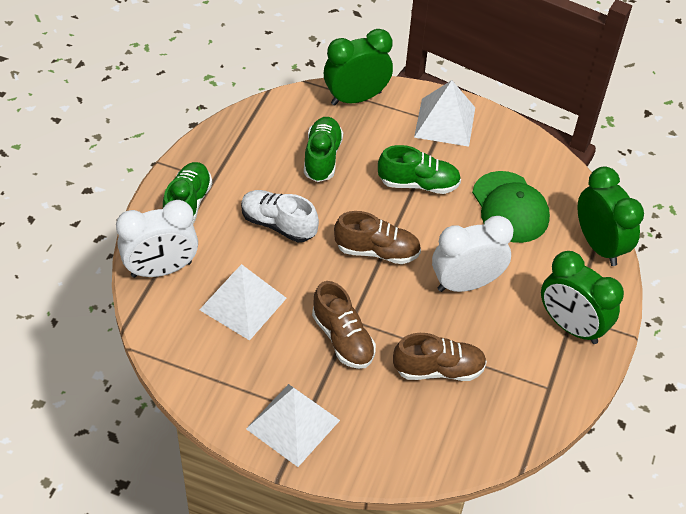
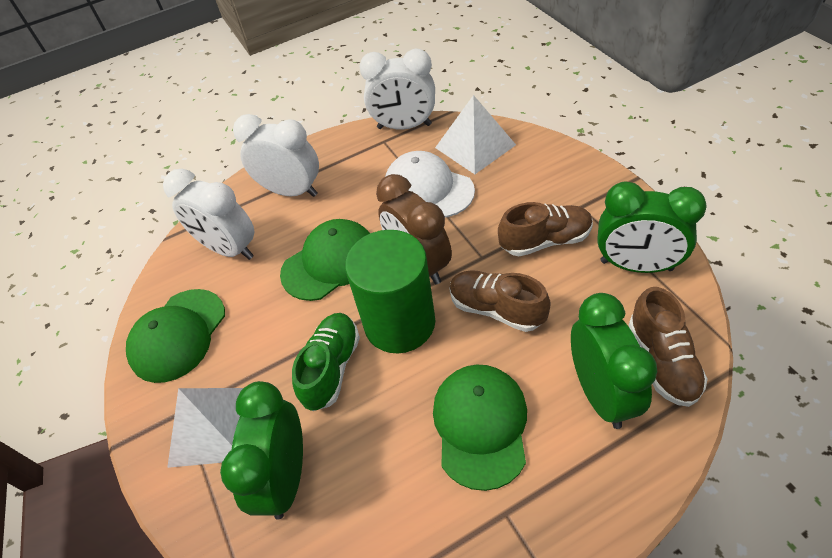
brown clock: none = 0 -> [376,174,452,284] = 1
green cap: [472,171,550,243] = 1 -> [126,289,225,383] [280,219,370,301] [433,365,527,491] = 3
green cylinder: none = 0 -> [345,230,435,353] = 1
green shoe: [163,162,212,224] [304,117,343,182] [378,145,461,194] = 3 -> [292,313,360,411] = 1
white cap: none = 0 -> [385,151,475,217] = 1
white clock: [116,200,198,278] [432,216,514,292] = 2 -> [163,169,255,260] [233,114,319,197] [360,49,435,130] = 3
white pyramid: [199,264,287,341] [246,384,340,467] [414,80,475,147] = 3 -> [167,388,243,468] [435,95,516,174] = 2
white shoe: [241,190,319,242] = 1 -> none = 0

